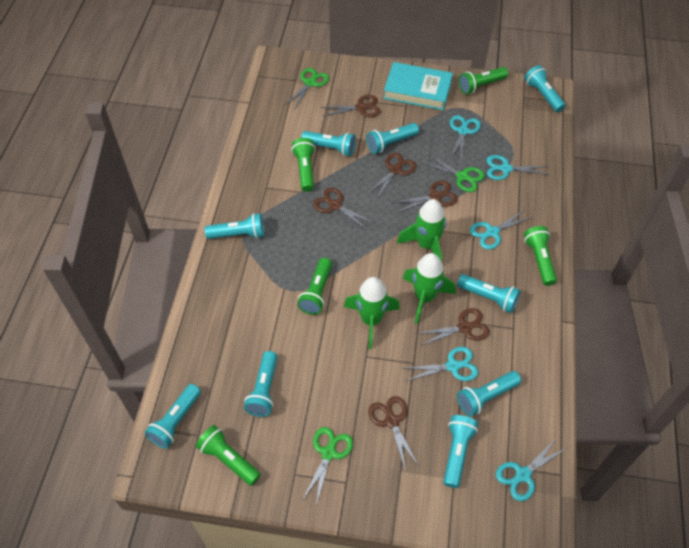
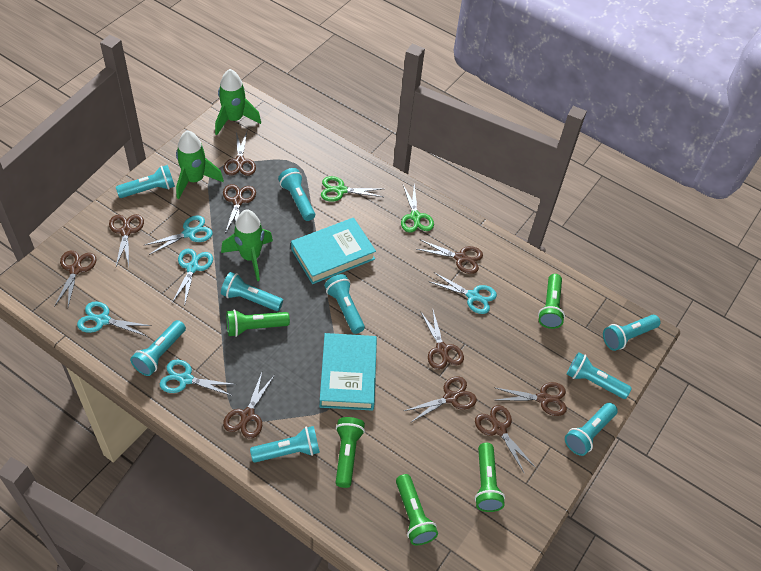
brown scissors: [313,188,375,230] [320,95,381,117] [367,153,416,200] [368,396,419,471] [394,180,458,213] [416,308,490,346] = 6 -> [54,251,96,307] [109,214,144,266] [223,132,256,176] [223,184,256,233] [223,373,275,439] [404,376,477,423] [417,239,483,274] [420,310,464,370] [475,405,536,474] [496,382,567,416] = 10
green scissors: [285,68,329,110] [303,427,353,505] [422,155,485,192] = 3 -> [321,176,383,202] [401,184,434,233] = 2
turquoise book: [383,62,453,110] = 1 -> [291,218,376,284] [319,333,377,411] = 2

